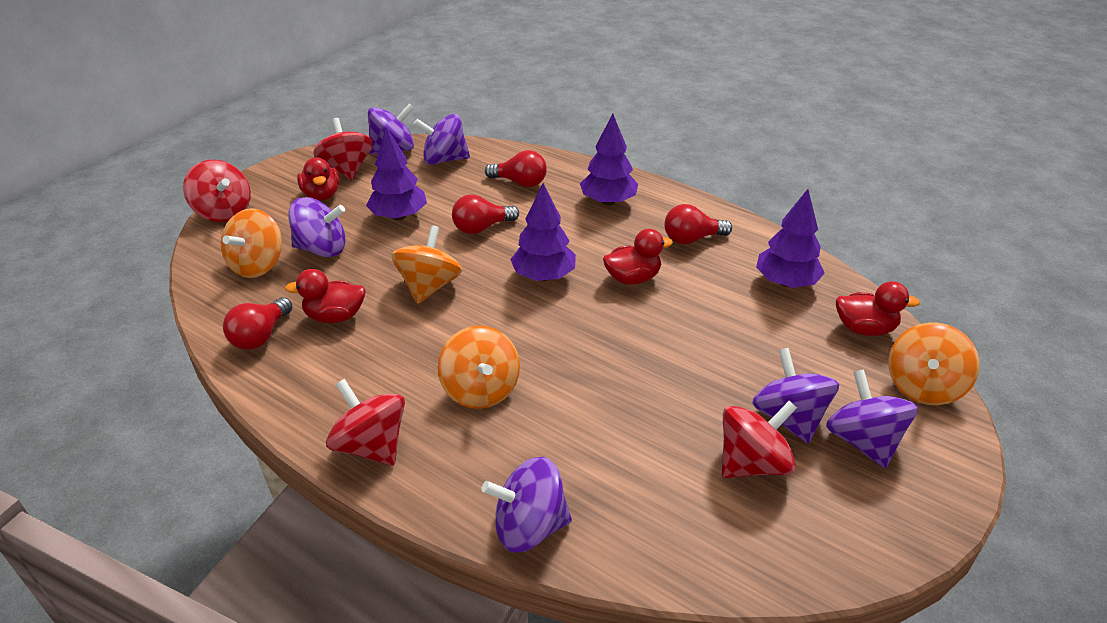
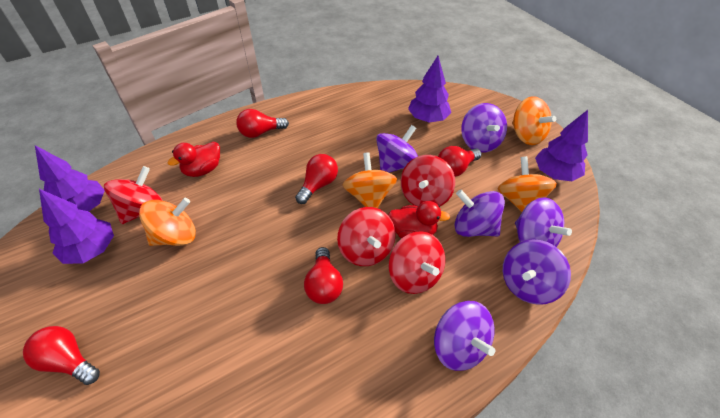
red duck: [285,269,366,323] [297,157,339,201] [603,229,673,285] [836,281,920,336] = 4 -> [167,142,220,177] [388,201,450,238] = 2
red light bulb: [223,297,293,350] [452,195,519,234] [485,150,547,187] [665,204,732,244] = 4 -> [23,326,100,385] [236,109,289,138] [295,154,338,204] [304,247,343,304] [438,146,481,177] = 5

